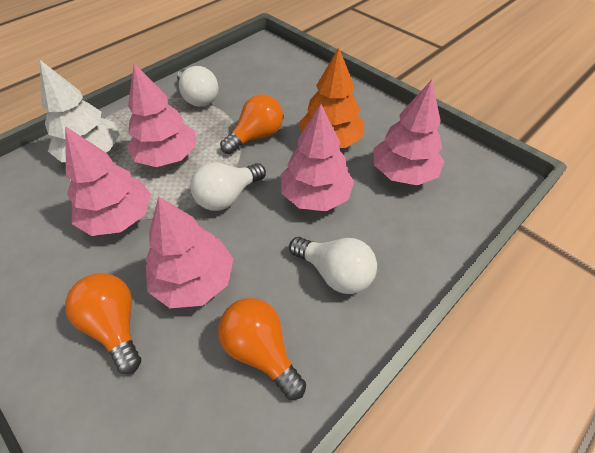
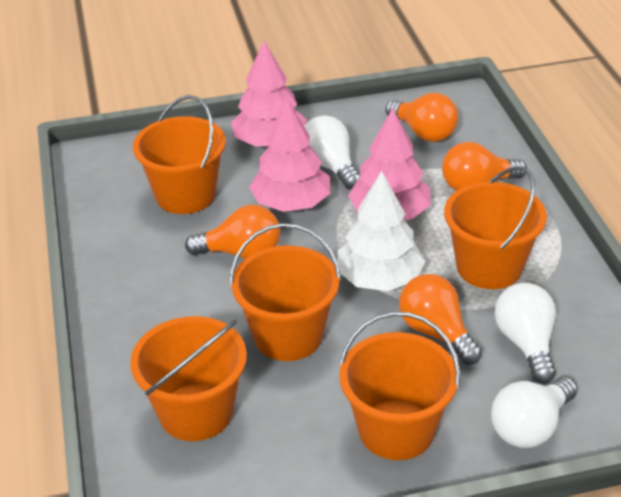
orange bucket: none = 0 -> [130,316,247,441] [133,95,226,214] [230,223,341,361] [339,312,460,460] [444,166,547,289] = 5
orange light bulb: [65,273,141,374] [218,298,306,400] [220,94,283,154] = 3 -> [185,205,280,259] [386,93,458,142] [399,274,482,365] [442,142,527,191] = 4
orange tree: [299,47,364,148] = 1 -> none = 0
pink tree: [65,126,151,236] [127,63,196,167] [146,196,233,308] [281,104,354,211] [373,80,444,185] = 5 -> [231,41,307,147] [249,99,330,212] [348,108,431,220] = 3

